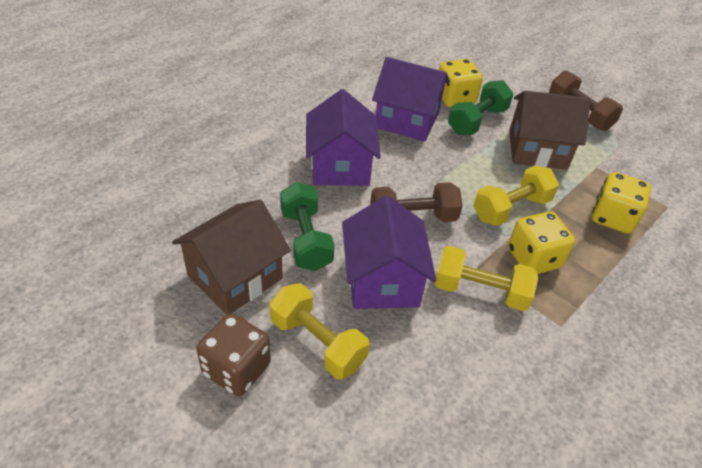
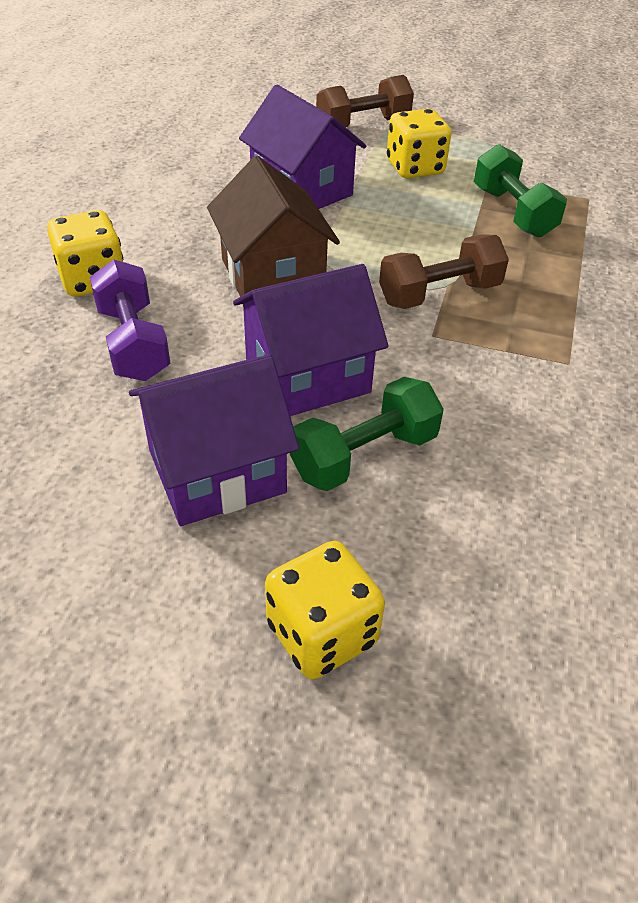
brown dice: [196,313,271,396] = 1 -> none = 0
brown house: [172,200,291,315] [509,91,591,170] = 2 -> [207,156,340,304] = 1
purple dumbbell: none = 0 -> [90,260,170,381] = 1
yellow dumbbell: [270,283,370,379] [434,246,538,311] [473,166,559,226] = 3 -> none = 0

